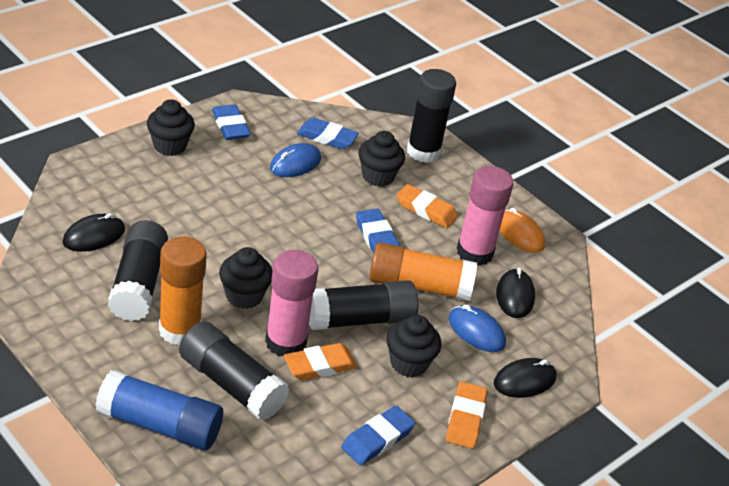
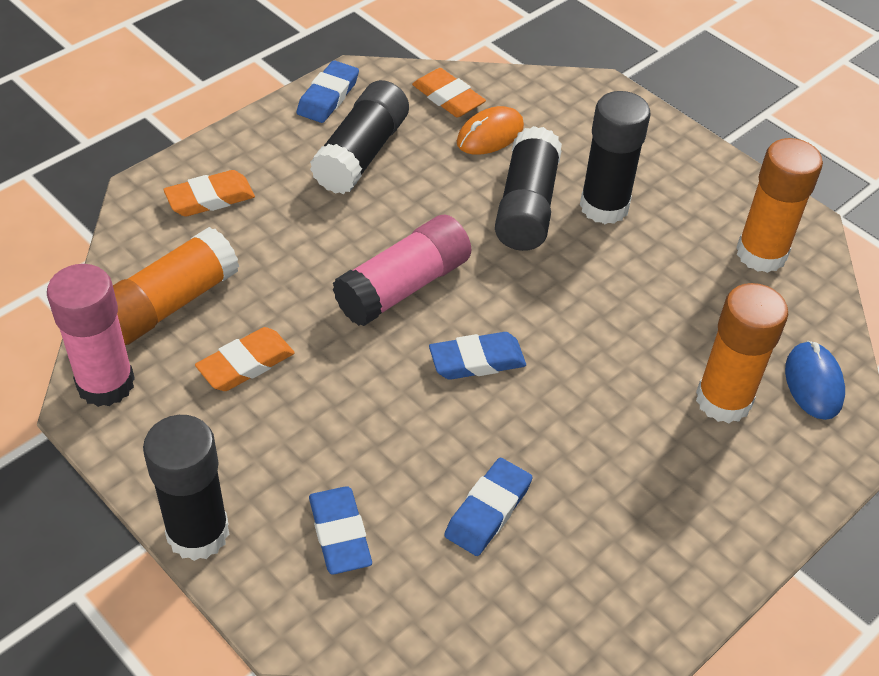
black cupcake: [147,99,195,156] [219,247,272,309] [358,131,405,187] [386,315,442,377] = 4 -> none = 0
black mouse: [62,213,125,252] [494,358,557,398] [496,268,535,318] = 3 -> none = 0
blue glue stick: [95,370,223,450] = 1 -> none = 0
blue mouse: [270,143,321,177] [449,304,506,352] = 2 -> [785,341,845,420] = 1
orange glue stick: [159,236,207,346] [369,242,477,301] = 2 -> [113,227,239,345] [696,283,788,423] [736,138,823,273] = 3

